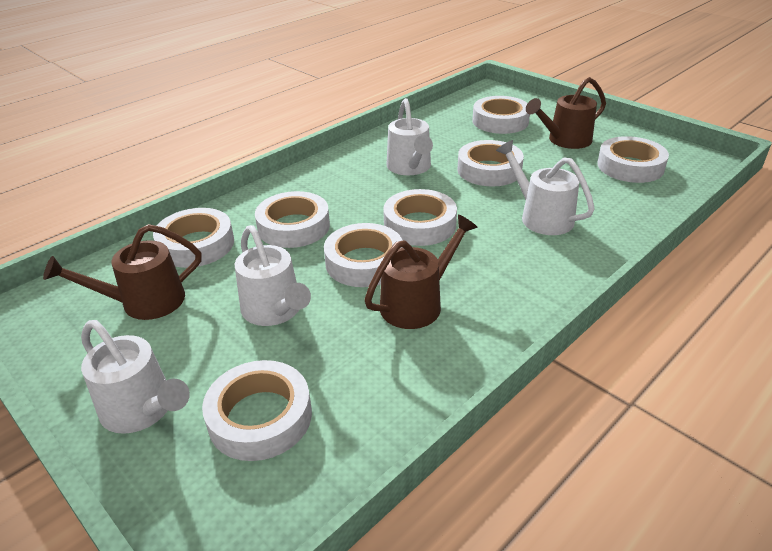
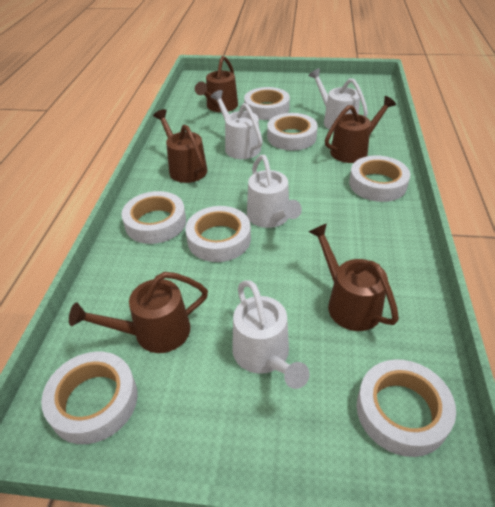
brown watering can: [43,224,201,320] [364,215,478,329] [526,77,606,149] = 3 -> [69,272,208,353] [153,109,207,183] [195,56,238,112] [308,223,399,331] [325,96,396,163] = 5
white tape: [153,208,234,268] [202,360,312,461] [255,191,330,248] [324,223,403,287] [383,189,457,246] [457,140,524,187] [473,96,530,134] [597,136,669,183] = 8 -> [41,352,137,444] [121,191,186,244] [185,206,251,262] [244,87,290,120] [267,113,318,151] [349,155,410,202] [356,359,456,457] = 7

